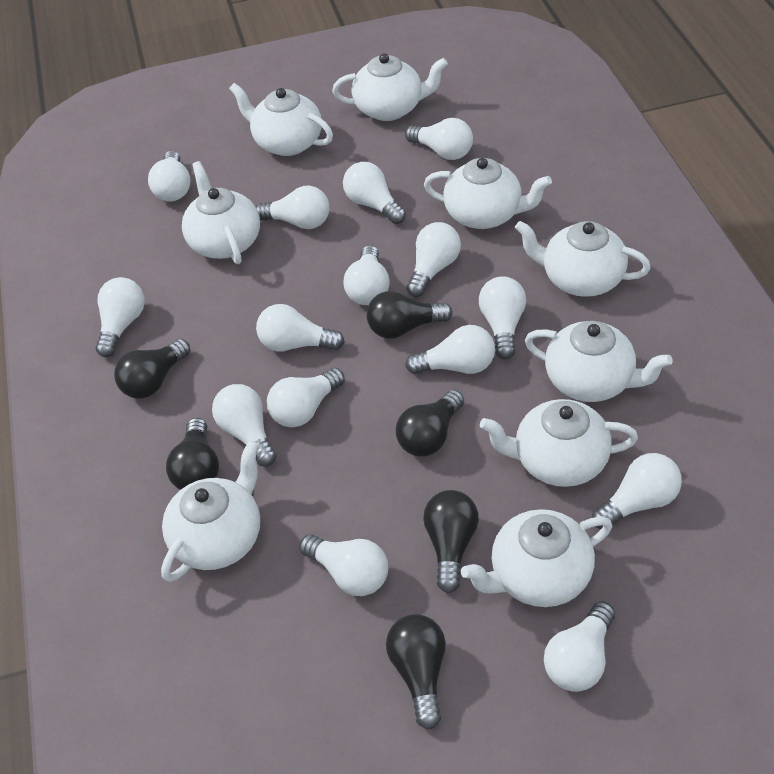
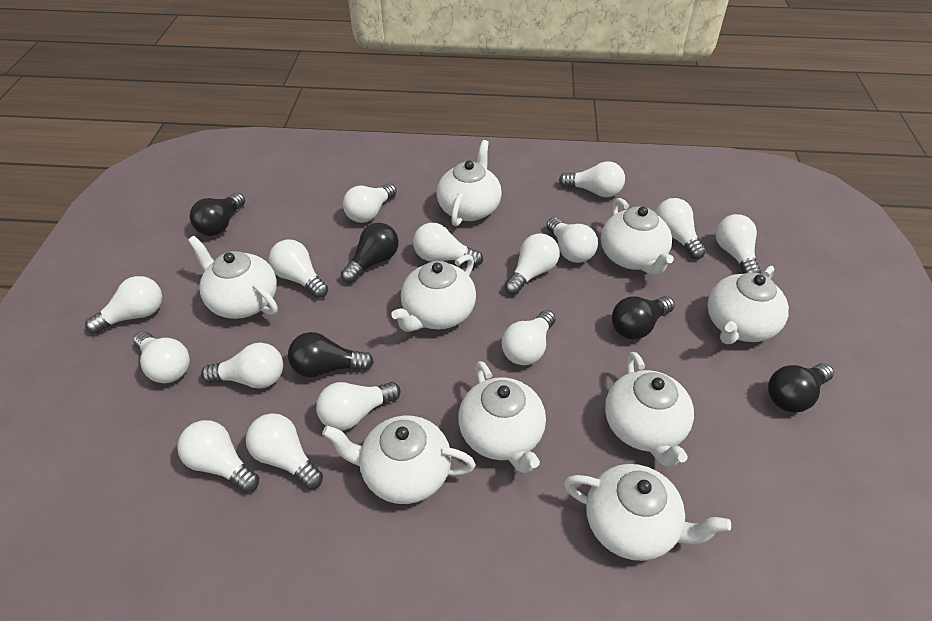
black light bulb: [114,339,190,399] [166,418,219,490] [366,291,453,339] [386,614,446,730] [396,390,464,457] [423,490,479,593] = 6 -> [190,193,245,236] [288,332,374,377] [341,223,399,283] [612,296,675,339] [768,363,834,412] = 5

